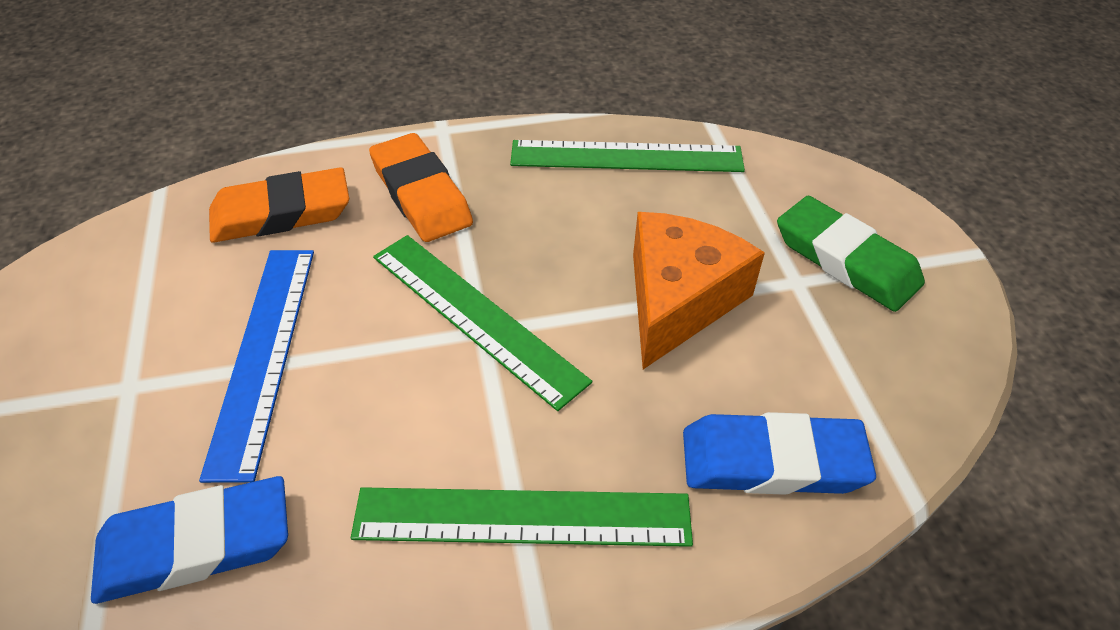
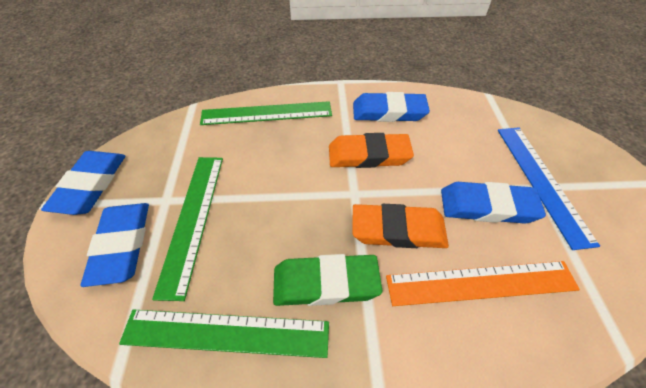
blue eraser: [91,476,288,604] [683,412,876,495] = 2 -> [41,151,125,215] [81,203,149,287] [353,92,430,122] [441,182,546,224] = 4
orange cheese: [633,212,765,369] = 1 -> none = 0
orange ruler: none = 0 -> [386,261,580,306] = 1

